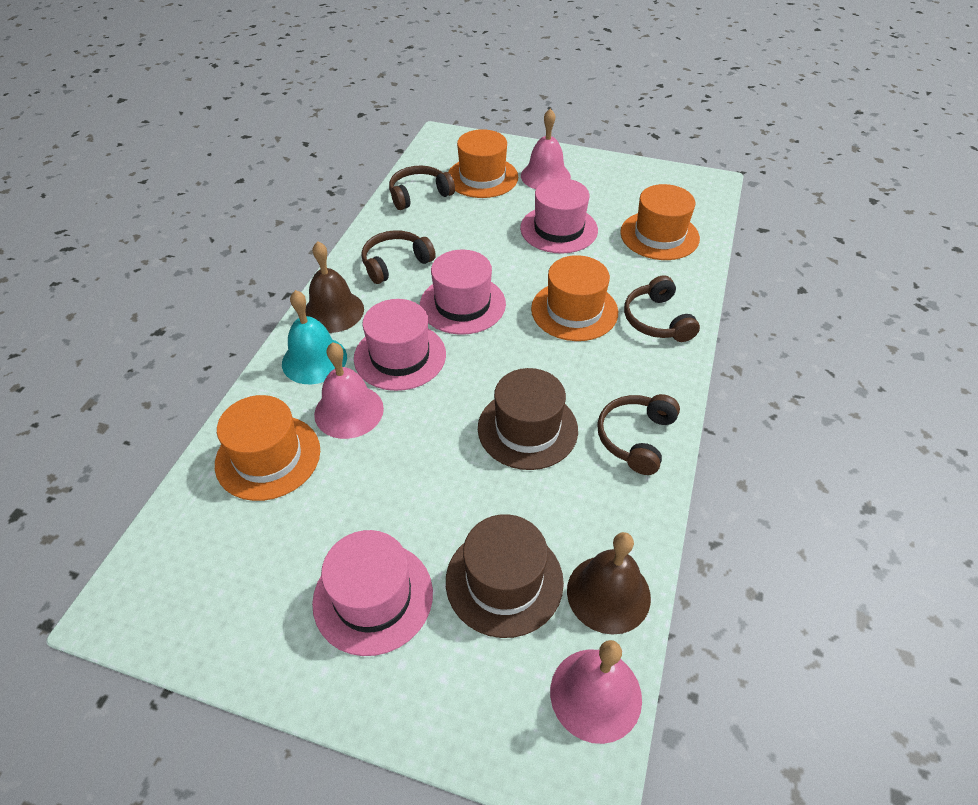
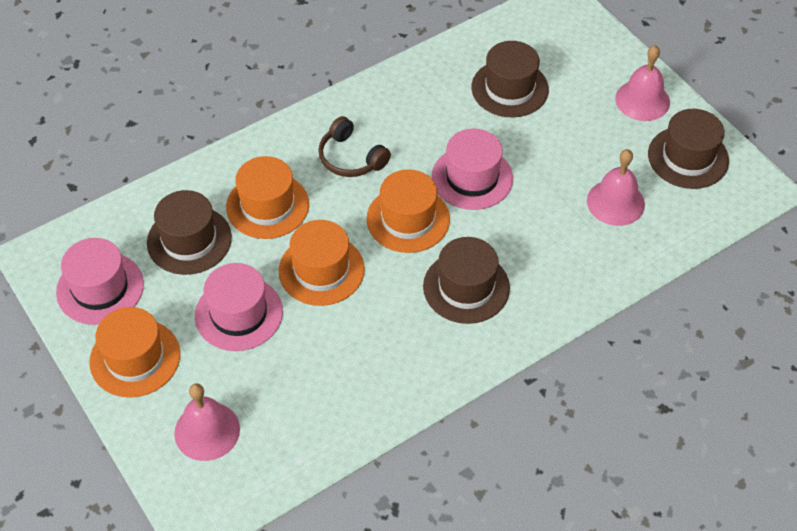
brown bell: [306,241,364,333] [567,532,651,635] = 2 -> none = 0
brown hat: [446,514,564,638] [478,368,578,470] = 2 -> [147,190,232,275] [423,237,510,324] [471,41,549,118] [648,109,729,189] = 4
brown headphones: [361,230,436,284] [389,166,455,210] [597,394,680,475] [624,275,700,342] = 4 -> [318,116,391,177] = 1
pink hat: [312,530,433,656] [354,299,446,391] [420,250,506,335] [520,178,598,254] = 4 -> [56,238,144,325] [195,263,283,351] [432,129,513,210] = 3
turquoise bell: [282,290,347,384] = 1 -> none = 0

